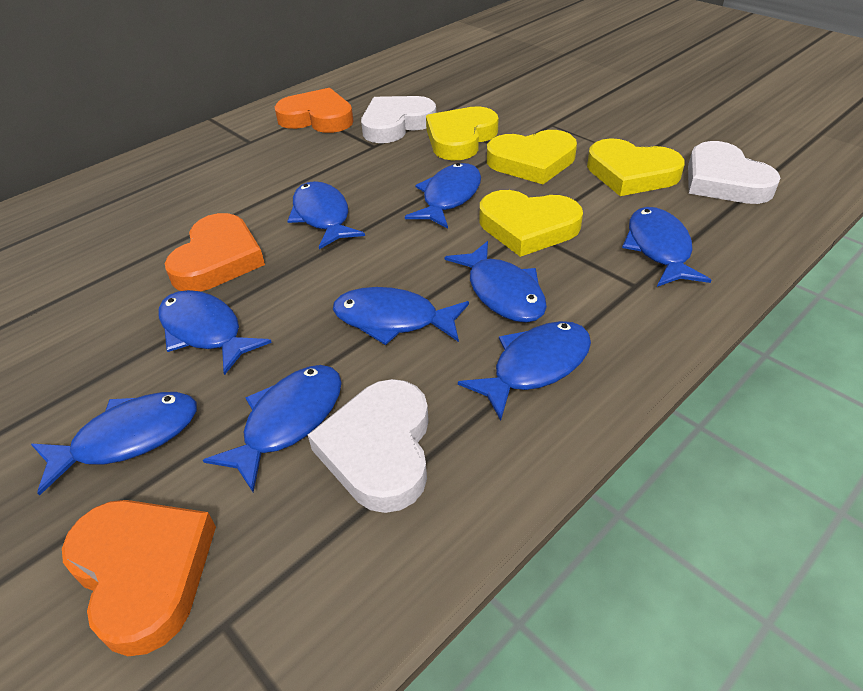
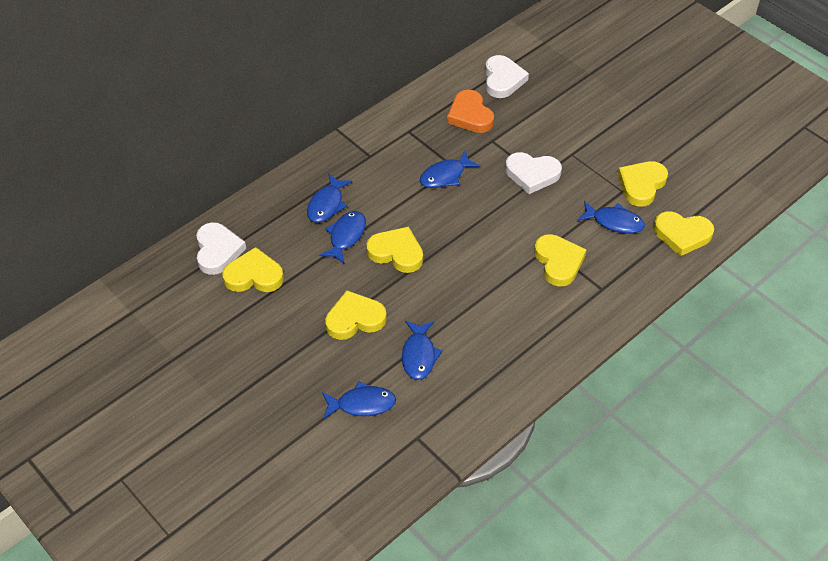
blue fish: [31,392,197,496] [158,290,272,375] [203,365,342,492] [287,181,365,249] [333,287,469,345] [405,163,481,229] [445,241,547,323] [458,321,591,421] [622,207,711,287] = 9 -> [307,174,352,223] [319,211,366,264] [322,381,396,419] [402,321,443,380] [420,151,480,188] [577,201,645,234] = 6
orange heart: [62,500,216,656] [164,213,265,291] [275,88,354,133] = 3 -> [447,90,494,133] = 1
yellow heart: [426,106,499,160] [480,190,583,257] [487,130,577,184] [587,138,685,196] = 4 -> [222,247,284,292] [325,290,387,340] [366,226,423,273] [534,234,587,287] [618,161,668,207] [654,211,714,256] = 6

